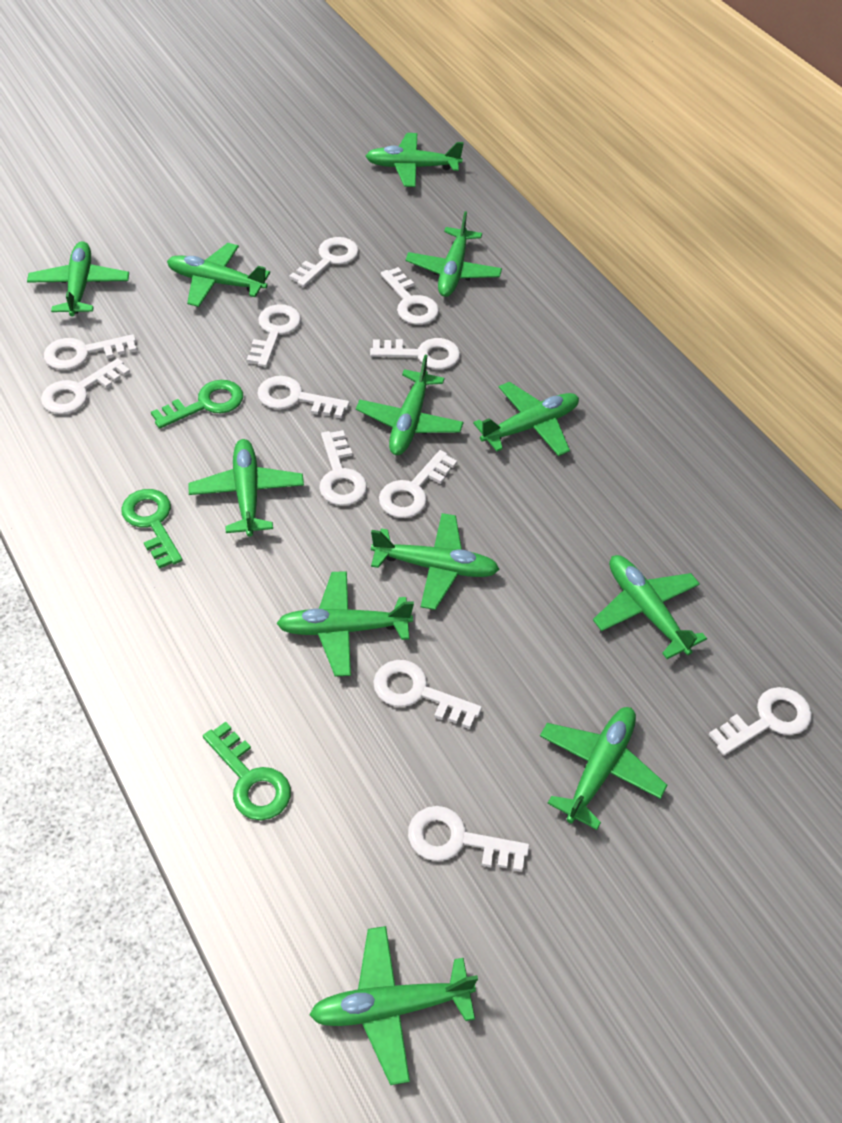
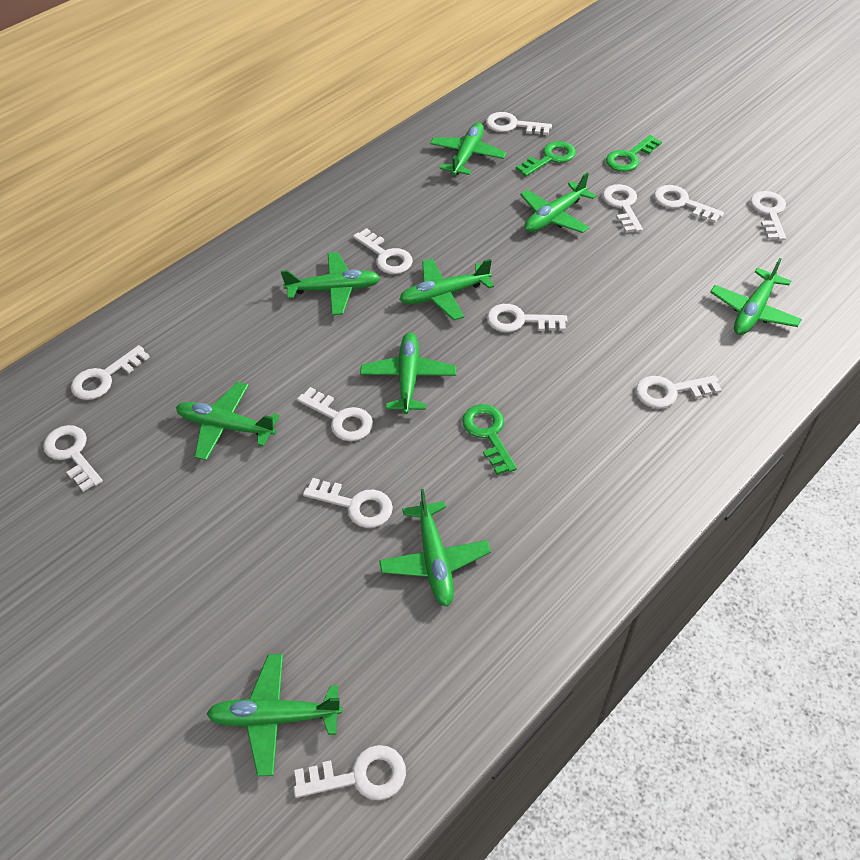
green plane: [27,241,129,317] [167,243,270,307] [188,439,304,537] [276,571,414,676] [309,926,478,1085] [356,355,463,455] [366,133,464,187] [371,513,500,610] [405,211,502,297] [473,382,579,456] [540,707,667,830] [593,555,707,659] = 12 -> [176,382,279,461] [206,654,343,776] [281,252,381,315] [360,332,456,414] [379,489,491,606] [399,259,494,321] [430,123,507,175] [520,172,596,233] [710,258,802,335] = 9

